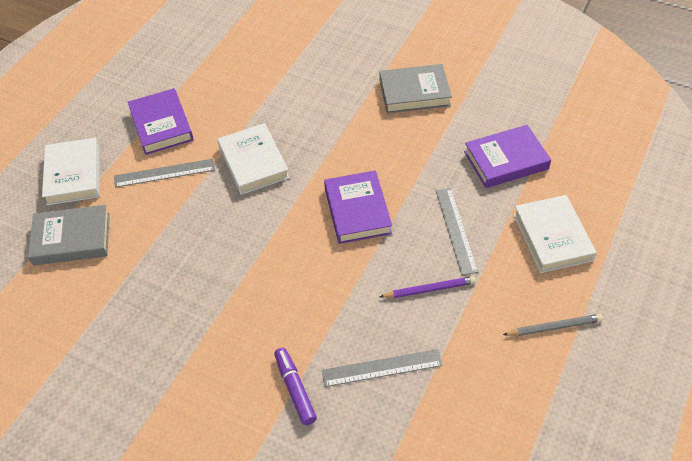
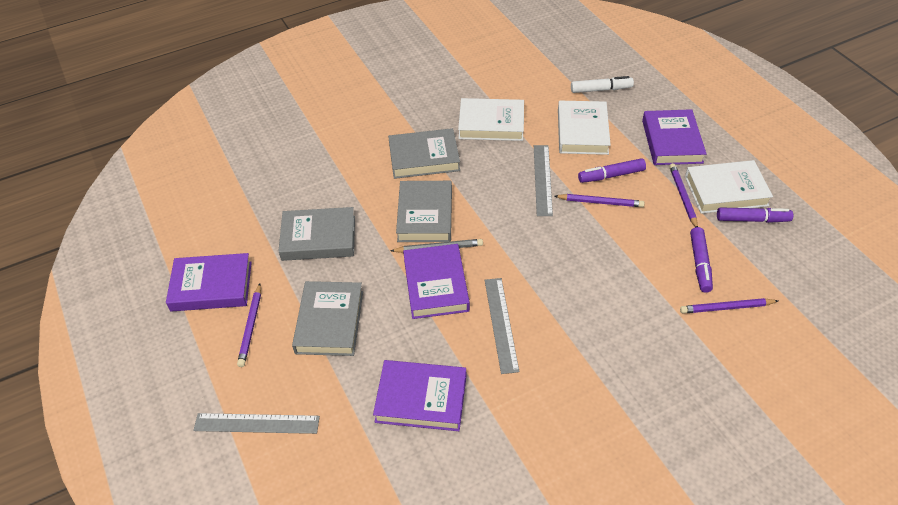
grey book: [28,205,110,265] [379,64,452,113] = 2 -> [278,207,355,261] [292,281,363,356] [388,128,460,179] [396,181,452,242] = 4
purple book: [128,88,194,155] [324,170,392,244] [464,125,551,188] = 3 -> [166,253,252,312] [373,360,466,431] [403,244,470,319] [642,109,707,165] = 4
purple marker: [274,348,317,425] = 1 -> [578,158,646,183] [690,227,713,293] [717,207,793,223] = 3
purple pencil: [380,276,476,298] = 1 -> [237,283,261,367] [555,194,645,207] [669,163,698,227] [680,298,778,314] = 4
white marker: none = 0 -> [571,76,634,93] = 1

